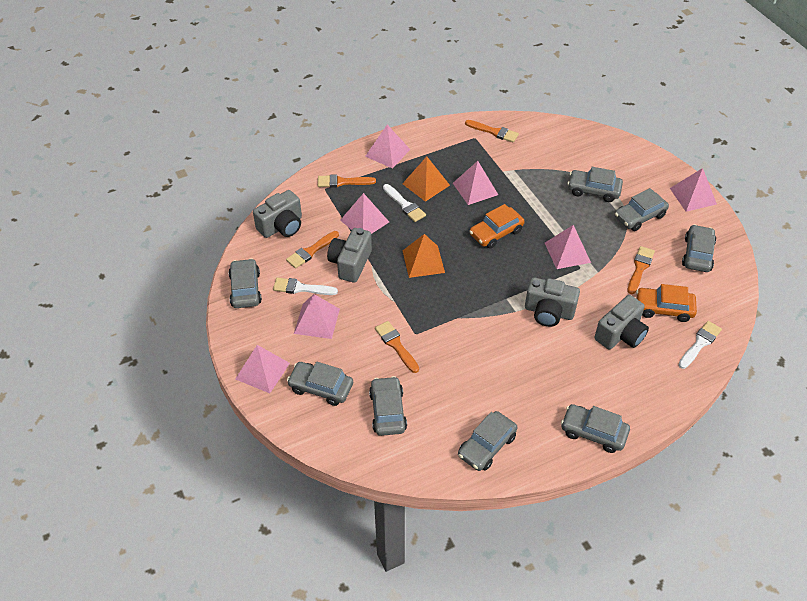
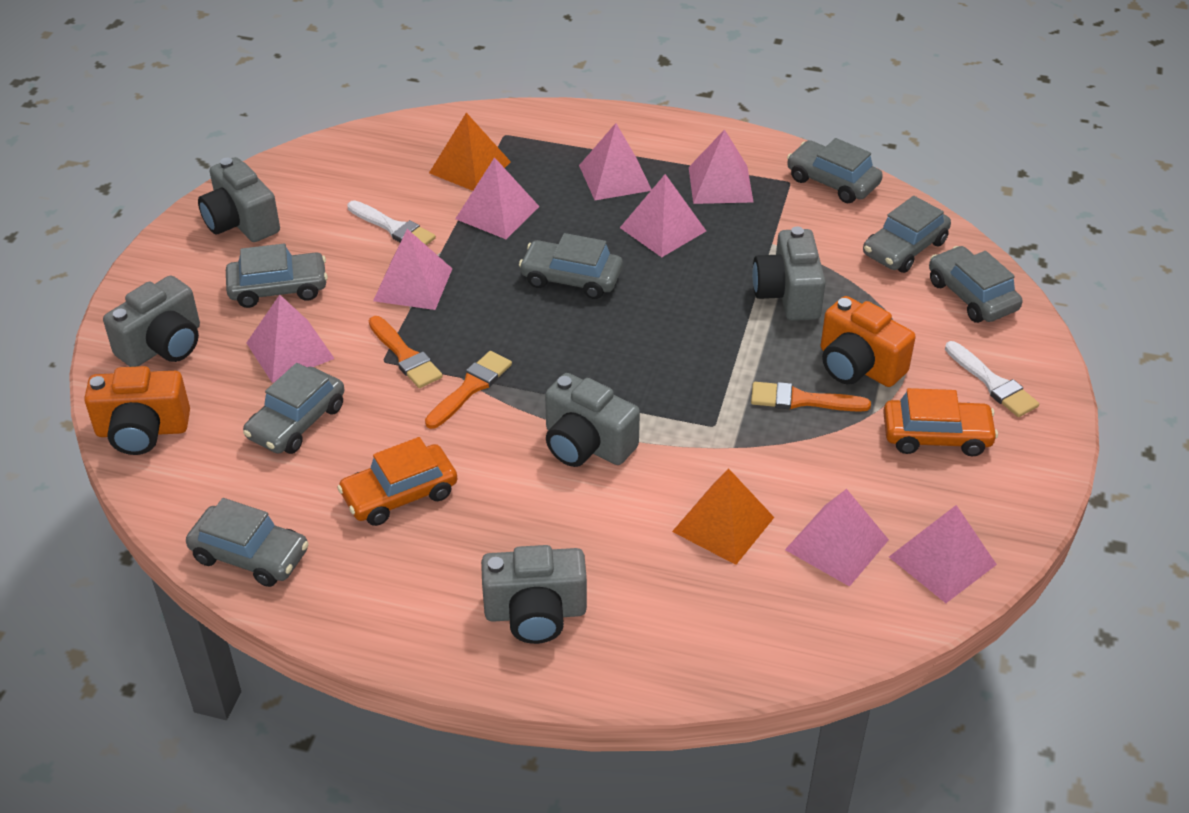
grey camera: [253,190,302,238] [327,228,372,283] [525,277,580,327] [594,295,649,350] = 4 -> [103,275,200,367] [198,157,280,242] [481,545,587,644] [545,373,640,467] [752,226,826,321] = 5
grey car: [228,258,262,308] [287,362,353,406] [369,376,407,436] [458,411,517,471] [561,404,630,453] [567,167,623,202] [614,188,669,231] [682,224,716,272] = 8 -> [186,498,309,587] [226,244,328,308] [243,363,345,454] [519,233,623,299] [787,138,883,203] [863,196,951,273] [929,246,1022,323] = 7
orange brush: [286,231,339,269] [318,175,376,188] [375,321,419,373] [465,120,519,143] [627,246,655,294] = 5 -> [369,316,443,388] [425,351,512,429] [751,382,871,412] = 3
orange camera: none = 0 -> [84,366,190,455] [821,296,916,387] = 2
pink pyramid: [235,345,290,393] [294,294,340,339] [340,193,389,234] [365,125,410,169] [453,161,498,205] [545,225,591,269] [670,168,717,212] = 7 -> [246,295,335,383] [373,229,452,310] [455,157,540,239] [579,123,652,200] [620,174,706,257] [689,129,753,204] [785,489,889,587] [889,505,997,603] = 8
white brush: [273,278,338,295] [383,184,426,222] [678,321,722,369] = 3 -> [347,200,436,245] [945,341,1039,417] = 2

